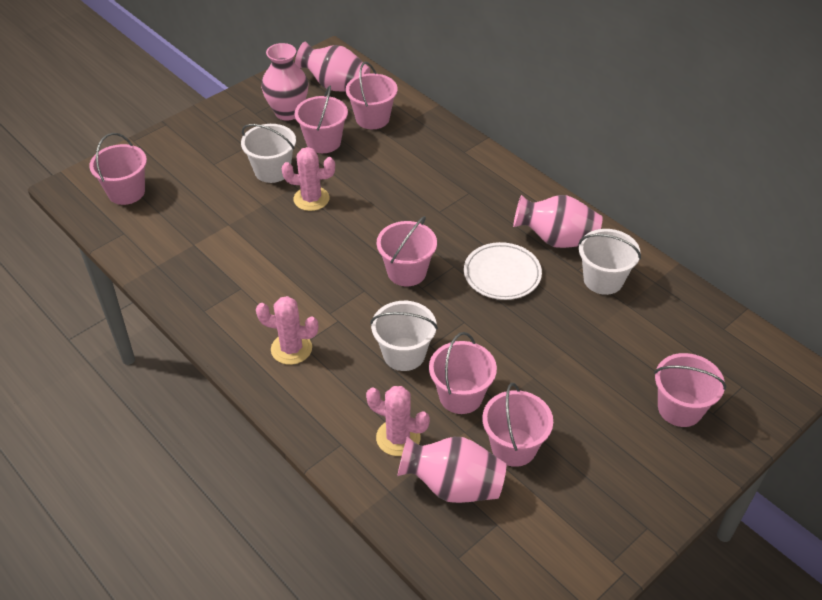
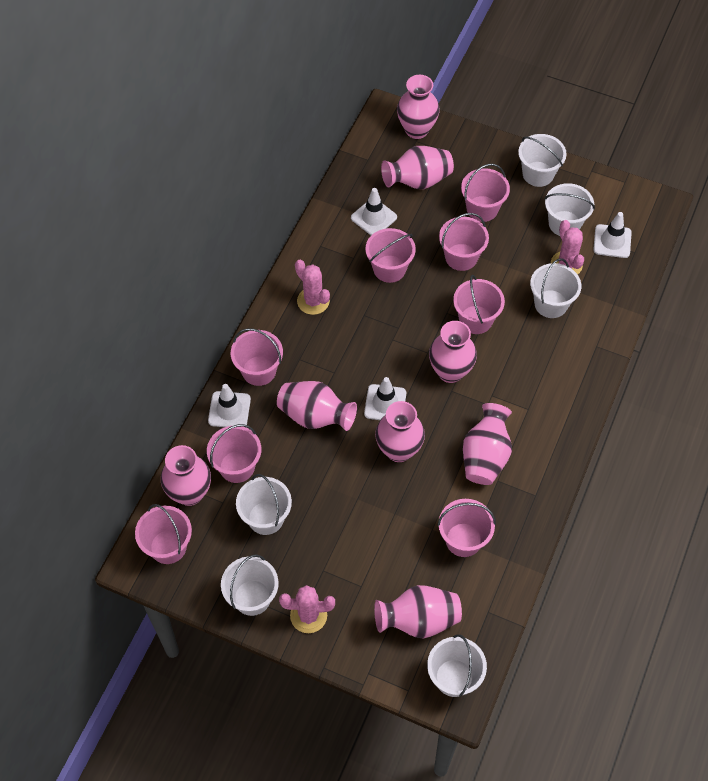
pink bucket: [89,133,147,205] [295,85,348,153] [346,62,398,129] [377,216,437,286] [429,332,497,414] [482,383,553,467] [654,353,726,427] = 7 -> [135,504,192,564] [207,424,261,483] [231,328,283,386] [365,228,416,283] [437,499,496,557] [439,213,489,271] [453,275,505,334] [461,164,510,222] = 8
pink vase: [261,43,309,121] [295,41,370,92] [397,436,506,503] [513,195,602,248] = 4 -> [161,445,211,506] [277,381,357,431] [374,585,462,638] [375,401,425,462] [381,146,454,189] [397,75,440,139] [429,321,477,383] [463,403,512,485] = 8
white bucket: [241,124,296,183] [370,301,438,371] [578,229,641,295] = 3 -> [221,554,279,616] [236,474,292,535] [427,634,487,697] [518,134,567,187] [530,258,581,318] [545,183,595,236] = 6
white plate: [464,242,542,300] = 1 -> none = 0
white traffic cone: none = 0 -> [208,384,251,427] [351,188,397,235] [364,377,406,420] [593,212,632,258] = 4

